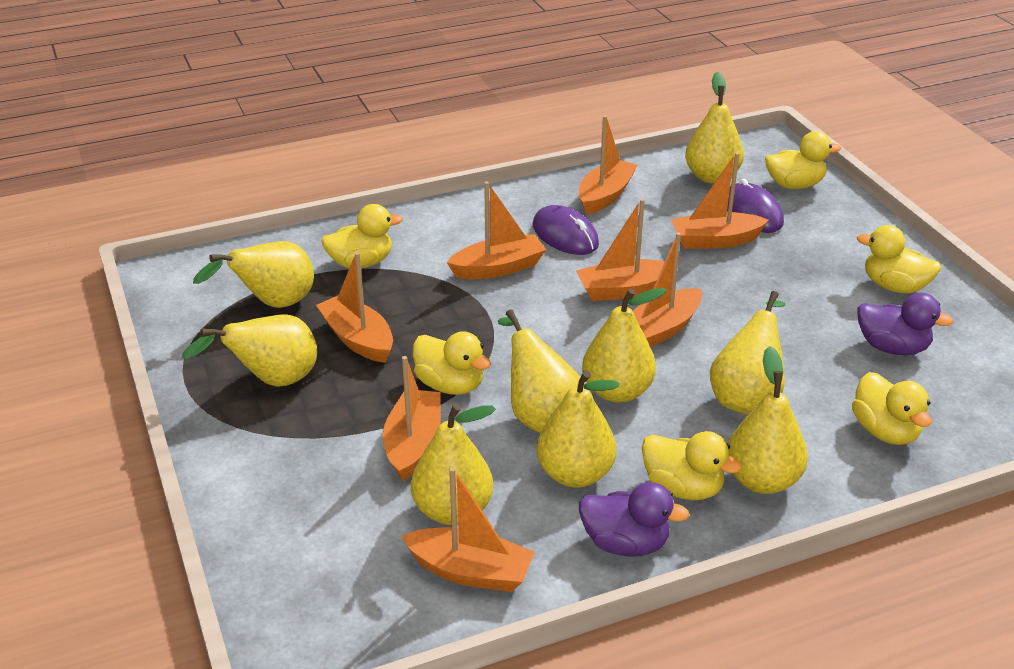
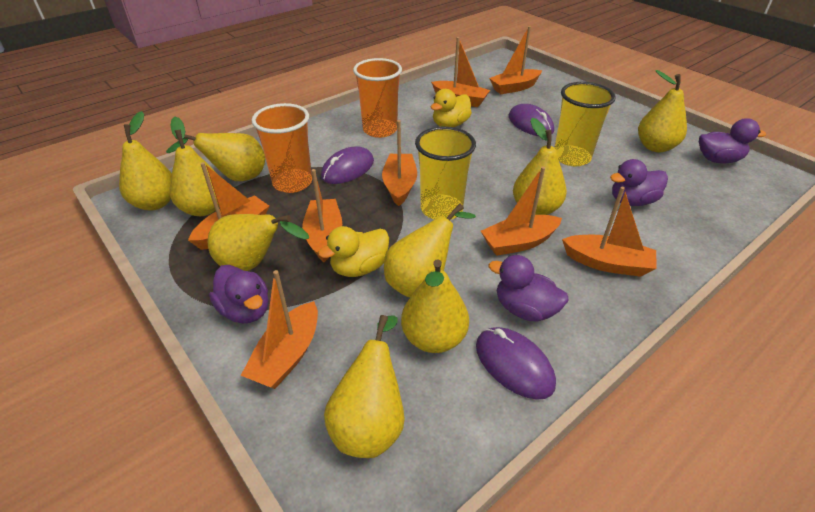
orange cup: none = 0 -> [252,103,312,193] [353,58,402,138] = 2
purple duck: [579,482,690,557] [858,293,953,355] = 2 -> [209,265,268,323] [488,255,569,321] [610,159,668,206] [699,118,766,164] = 4
purple mouse: [533,205,599,255] [727,178,784,233] = 2 -> [321,146,374,184] [476,327,556,400] [509,104,554,136] = 3
yellow cup: none = 0 -> [415,126,476,219] [554,82,616,166] = 2
yellow duck: [321,204,403,268] [413,331,491,395] [642,431,742,500] [765,131,841,189] [852,372,932,445] [857,225,941,294] = 6 -> [318,226,389,277] [431,89,472,127] = 2

